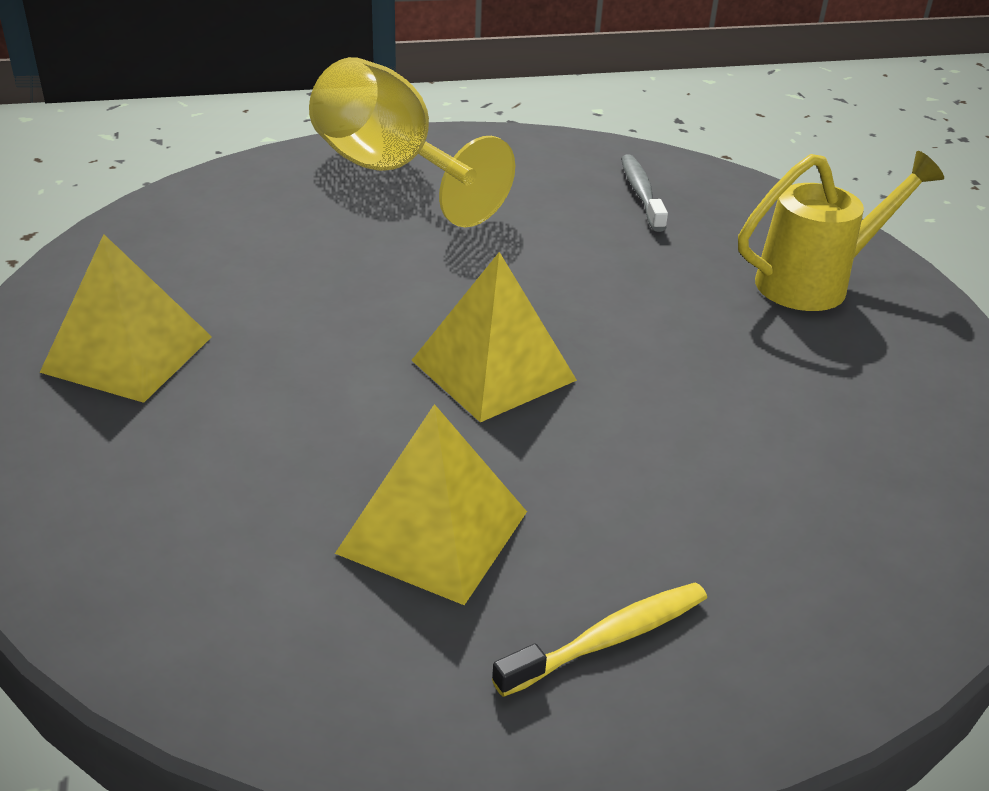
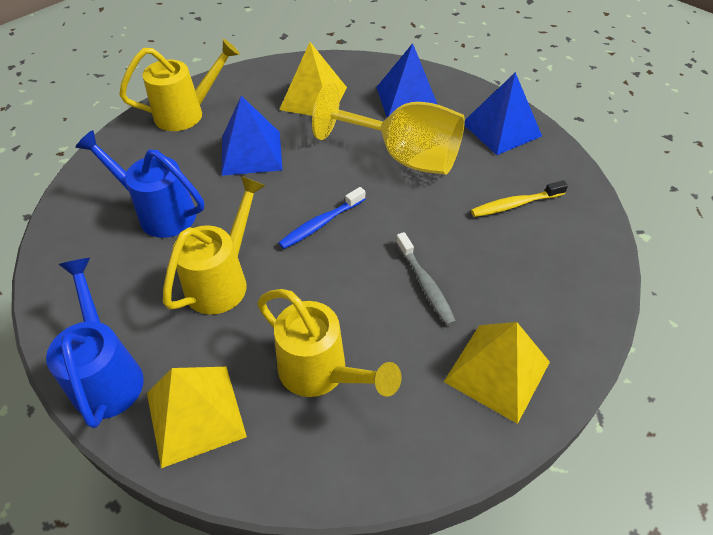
blue pyramid: none = 0 -> [221,96,282,176] [376,43,438,118] [464,72,542,155] = 3
blue toothbrush: none = 0 -> [279,187,365,249] = 1
blue watering can: none = 0 -> [46,258,144,428] [75,130,204,238] = 2
yellow watering can: [738,151,944,311] = 1 -> [119,39,240,131] [163,176,266,315] [257,289,401,397] = 3

